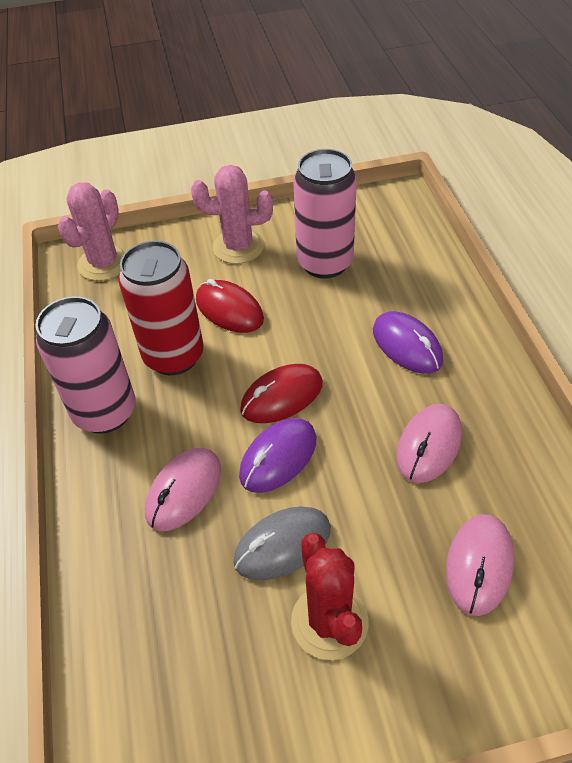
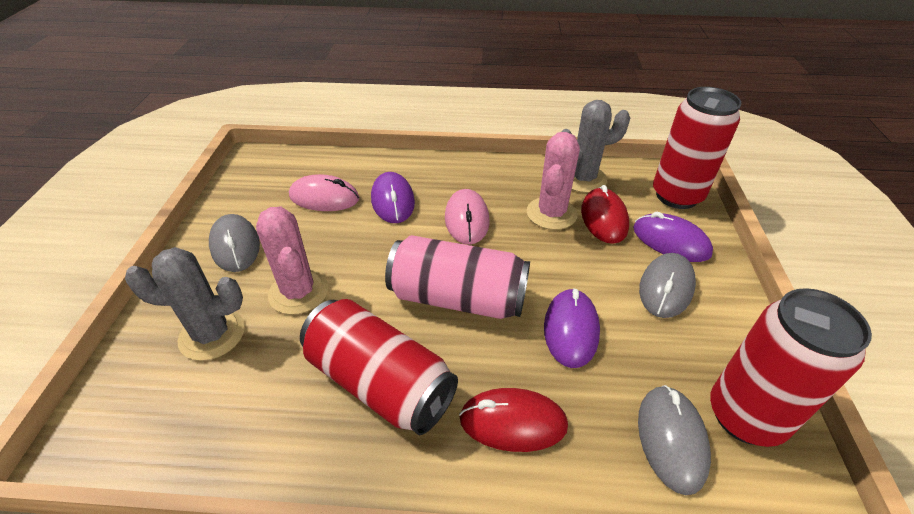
grey cactus: none = 0 -> [125,247,245,361] [561,100,630,193] = 2
grey mouse: [233,506,331,581] = 1 -> [209,214,260,272] [638,385,711,495] [639,253,696,318] = 3
pink can: [36,296,136,434] [293,149,357,279] = 2 -> [385,235,530,319] = 1
pink mouse: [145,448,221,531] [396,404,462,483] [446,514,514,616] = 3 -> [289,174,359,211] [445,189,490,245] = 2
purple mouse: [239,418,316,493] [373,311,443,374] = 2 -> [371,172,415,223] [544,288,600,368] [633,212,713,262] = 3
red cactus: [291,533,368,660] = 1 -> none = 0
red can: [118,241,204,375] = 1 -> [300,299,458,435] [653,87,742,209] [710,288,872,447] = 3

